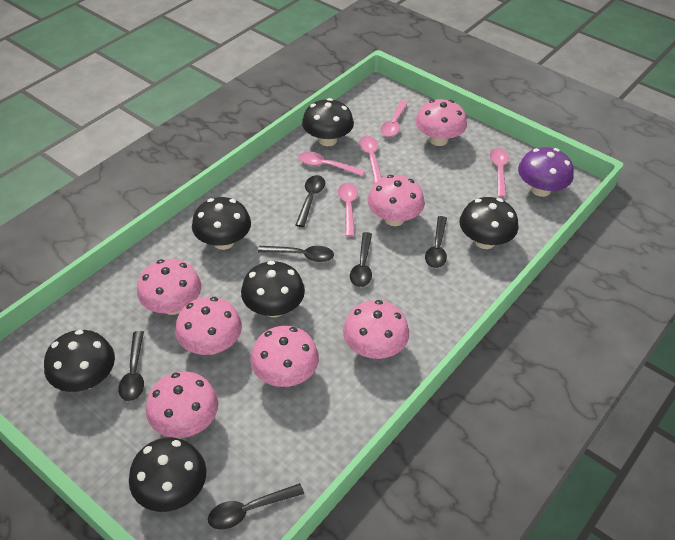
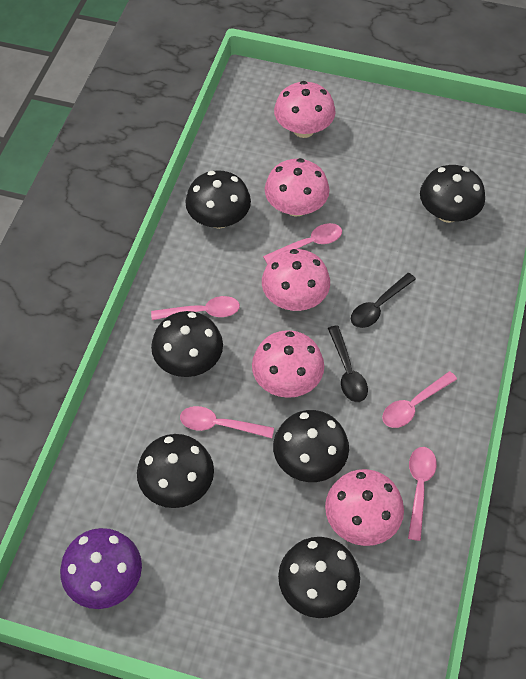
black spoon: [118,331,144,401] [208,483,304,530] [258,246,334,262] [296,175,325,227] [350,232,372,287] [425,216,447,268] = 6 -> [328,326,368,402] [351,273,416,328] = 2
pink mushroom: [137,259,201,315] [146,372,218,438] [175,297,242,355] [250,326,319,387] [343,300,409,359] [368,175,425,226] [415,99,467,146] = 7 -> [252,330,324,398] [262,249,330,311] [265,158,330,217] [274,81,336,138] [325,469,404,546] = 5

